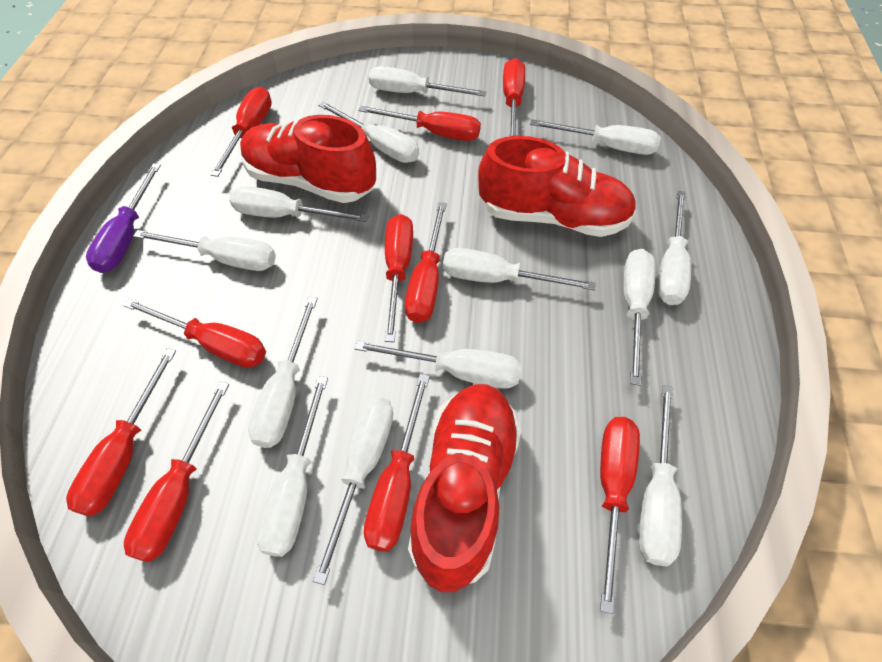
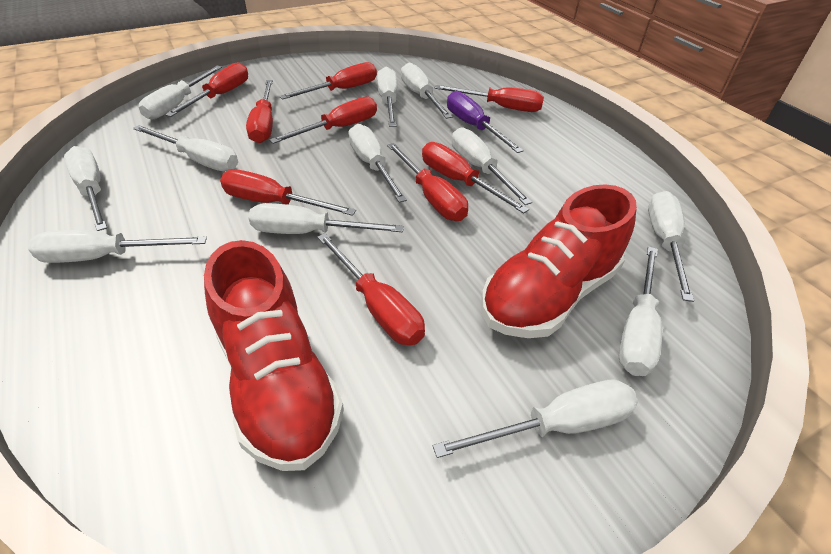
red screwdriver: [66,348,176,516] [123,298,266,368] [124,382,229,562] [210,87,272,177] [358,106,481,141] [364,374,430,552] [385,214,413,342] [405,202,447,323] [503,58,525,136] [600,417,640,614] = 10 -> [165,62,248,117] [220,170,356,216] [246,80,273,143] [269,97,377,144] [279,62,377,100] [317,233,425,345] [387,143,468,221] [422,142,529,214] [434,85,544,112] = 9
red shoe: [240,115,376,203] [408,384,521,592] [478,136,636,237] = 3 -> [204,240,344,471] [481,184,637,338] = 2
white screwdriver: [133,230,276,271] [229,186,369,222] [248,297,318,448] [256,376,328,557] [313,397,393,585] [318,101,419,163] [355,341,522,389] [369,66,487,97] [443,248,596,291] [530,119,661,155] [623,249,656,386] [639,385,682,566] [657,191,691,305] = 13 -> [28,230,207,263] [64,146,107,231] [133,125,238,171] [139,66,222,120] [248,203,404,234] [348,124,407,203] [377,67,397,127] [401,63,452,119] [433,380,638,458] [452,127,532,205] [619,246,662,376] [648,191,694,302] = 12

